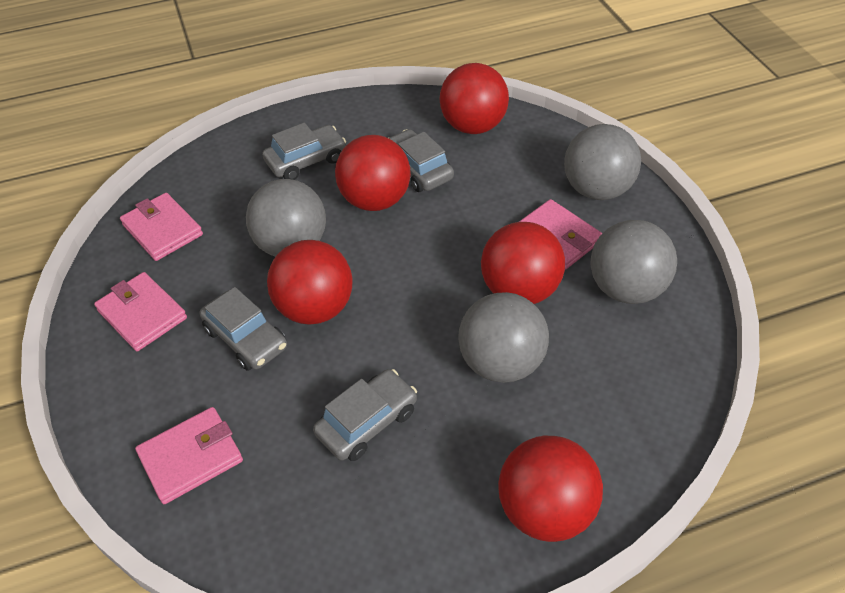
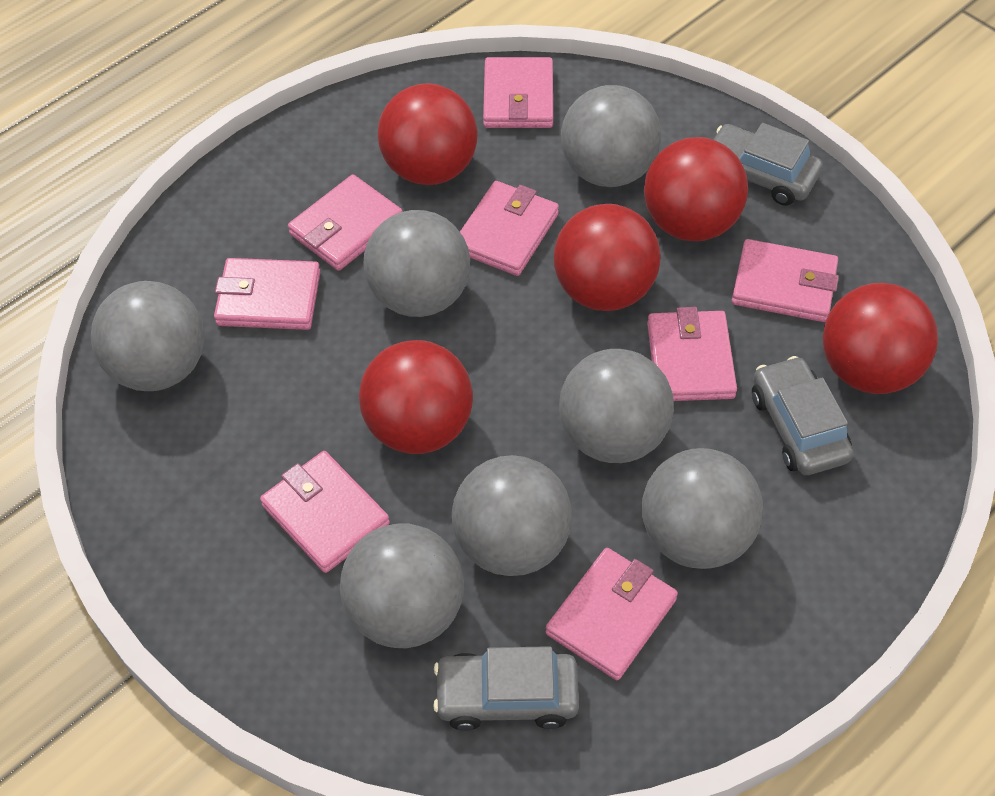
grey ball: [246,179,326,257] [458,292,549,383] [564,124,641,200] [590,220,677,304] = 4 -> [91,281,205,391] [340,524,464,648] [363,210,470,317] [452,455,572,576] [559,349,674,463] [561,85,661,187] [642,448,763,569] = 7
grey car: [200,287,287,371] [262,123,346,180] [313,369,417,461] [389,129,454,192] = 4 -> [433,646,579,731] [714,123,823,206] [752,356,854,475] = 3
pink wallet: [94,272,187,351] [120,193,203,261] [135,407,243,504] [519,199,602,269] = 4 -> [214,258,320,330] [260,451,390,573] [288,175,403,271] [460,181,559,276] [483,57,553,128] [546,548,678,680] [647,307,737,401] [732,239,839,322] = 8

